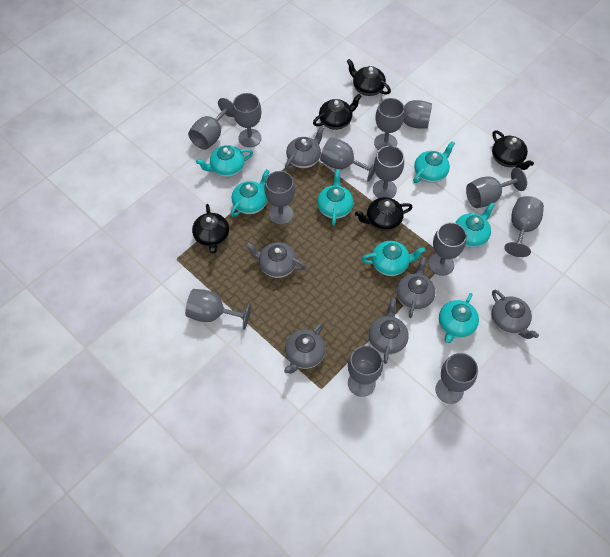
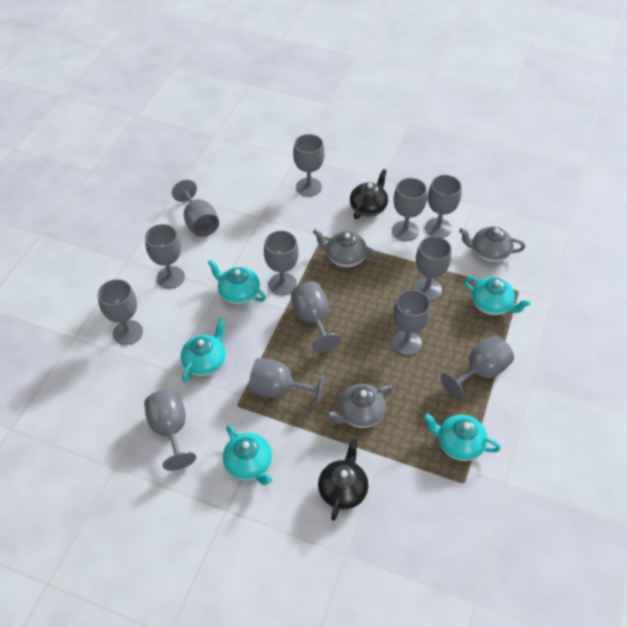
black teapot: [192,204,229,253] [313,94,362,130] [347,59,391,96] [355,197,413,231] [492,130,534,170] = 5 -> [318,438,368,521] [350,169,388,219] = 2
grey teapot: [246,242,306,278] [284,323,325,374] [285,126,324,170] [368,298,409,364] [396,257,436,318] [491,290,539,339] = 6 -> [313,229,377,267] [327,384,393,428] [459,227,525,263] = 3
turquoise teapot: [196,145,253,177] [231,169,270,217] [317,169,353,226] [362,241,426,276] [413,141,455,183] [439,293,479,343] [455,202,495,248] = 7 -> [181,318,226,382] [207,259,266,305] [223,426,272,485] [423,413,501,461] [464,277,531,315] = 5

